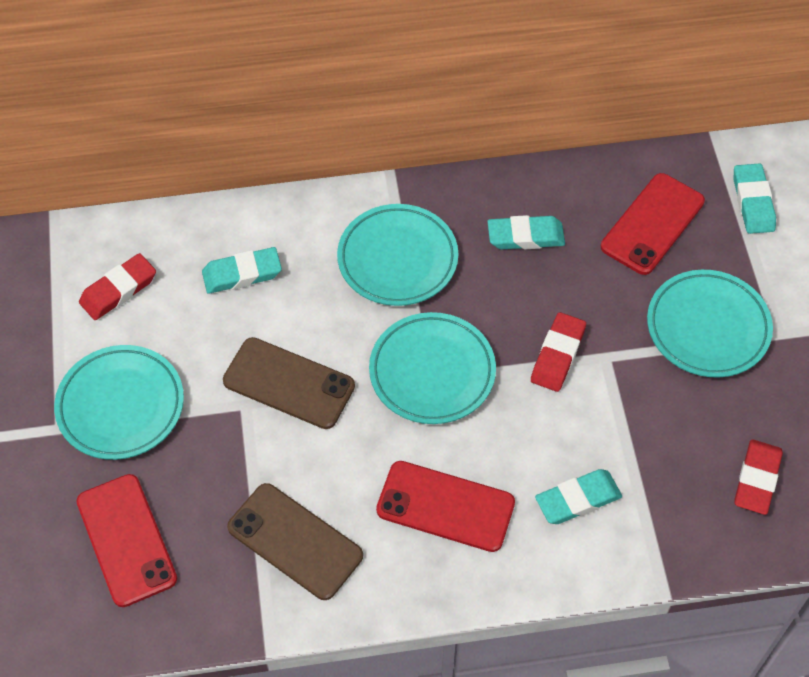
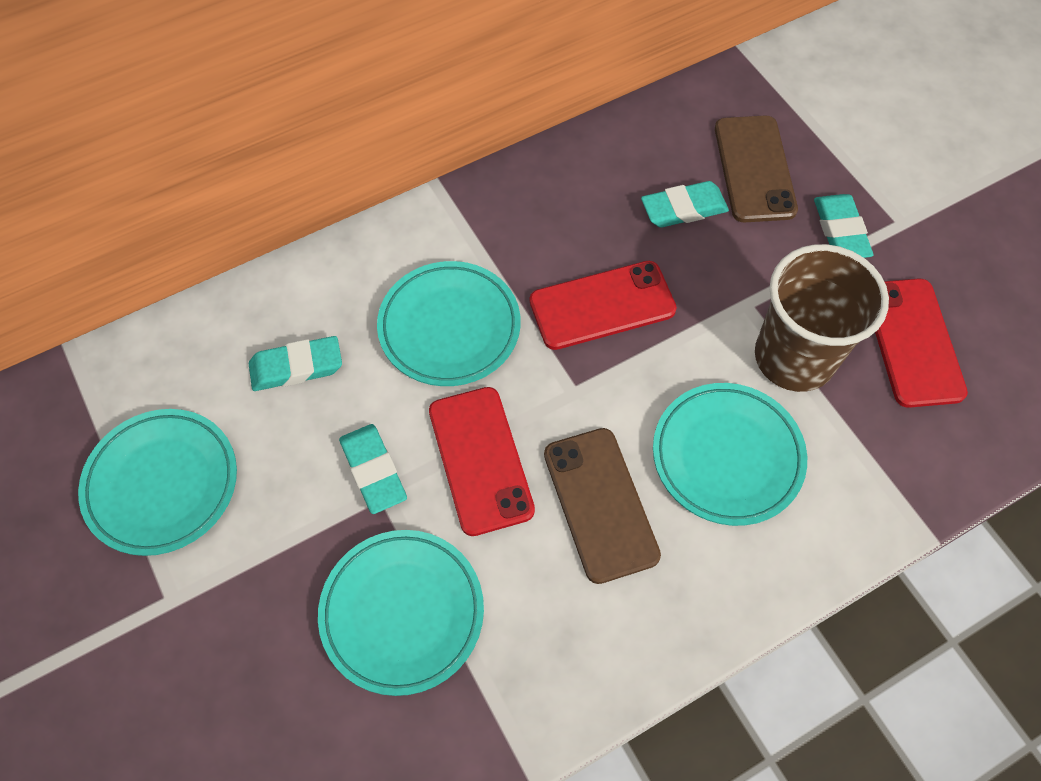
brown cup: none = 0 -> [755,244,889,392] = 1
red eraser: [79,253,156,320] [531,312,586,392] [734,440,783,515] = 3 -> none = 0

